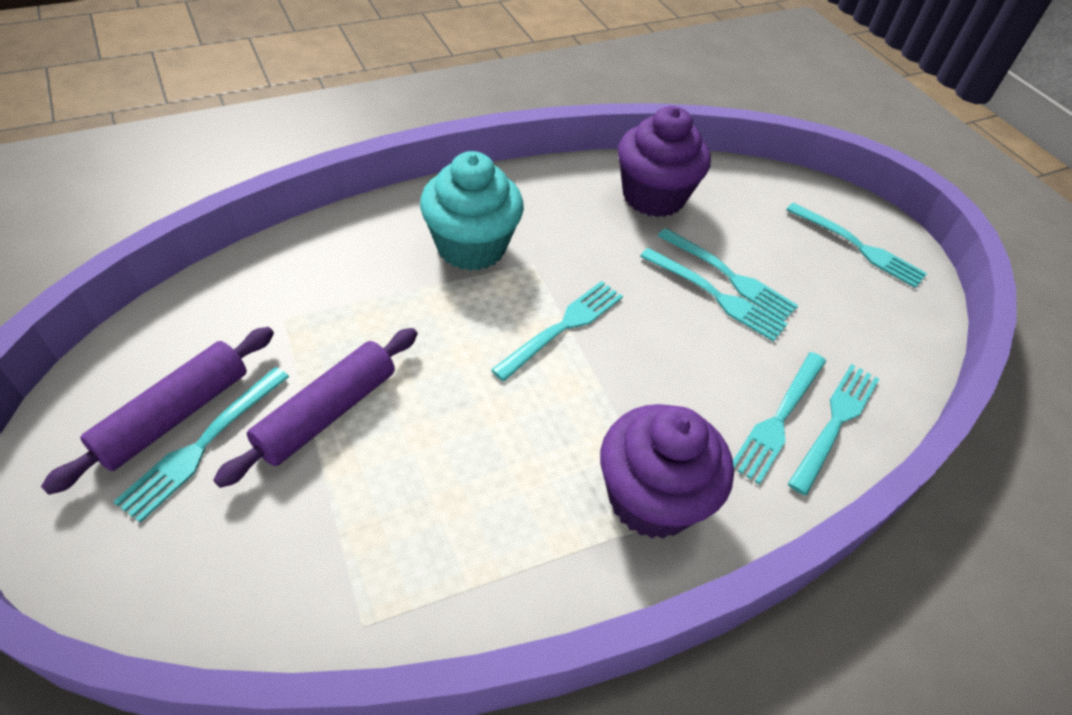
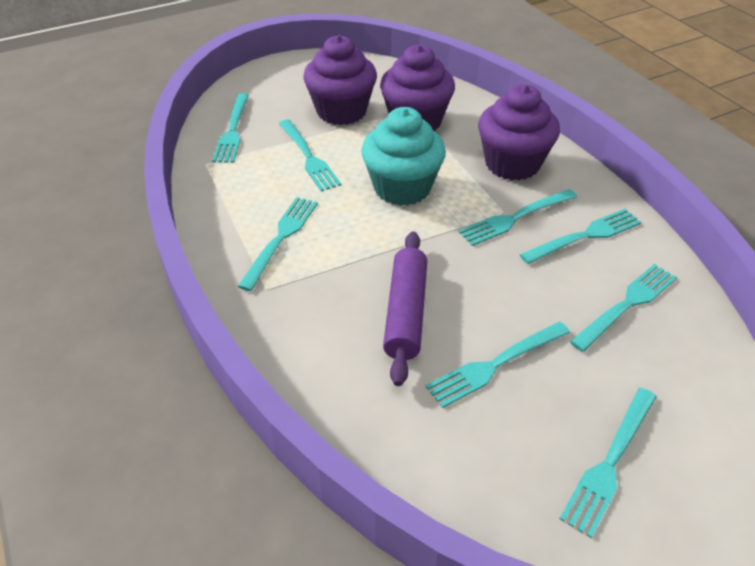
purple cupcake: [600,404,734,538] [618,106,711,217] = 2 -> [303,35,377,125] [380,44,455,131] [478,84,560,180] = 3
purple rolling pin: [41,327,274,495] [213,328,417,488] = 2 -> [383,231,427,386] = 1
turquoise fork: [113,367,289,523] [491,281,623,381] [640,248,787,342] [658,228,798,321] [733,352,826,485] [786,202,927,288] [788,364,879,496] = 7 -> [212,93,249,163] [237,197,318,291] [279,120,341,191] [426,322,570,408] [458,189,577,246] [520,209,642,264] [559,388,657,538] [570,264,677,352] = 8

